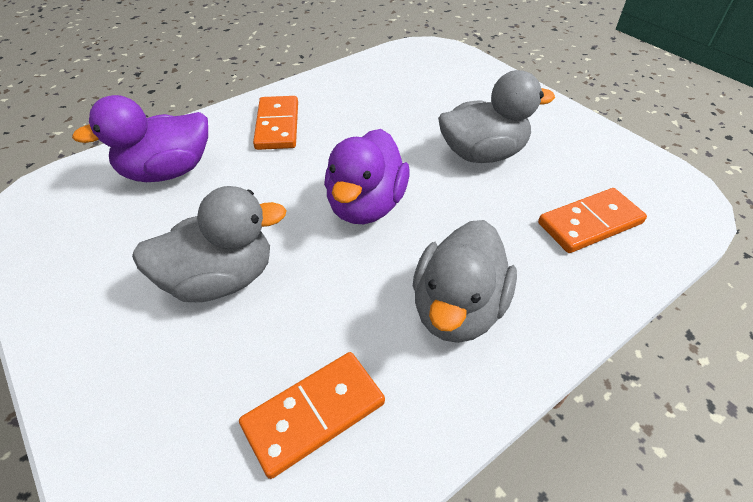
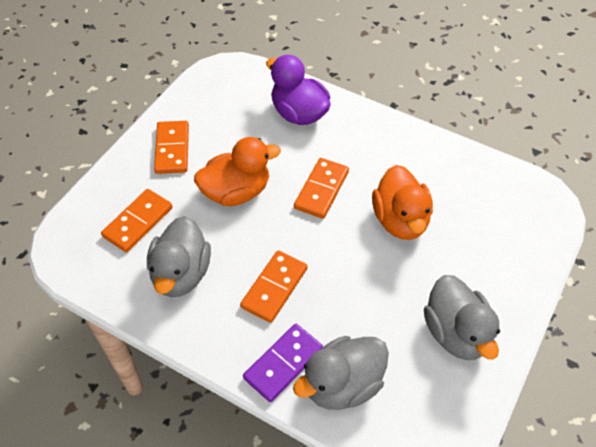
orange domino: [239,352,385,479] [253,96,298,150] [538,188,647,253] = 3 -> [101,189,172,252] [154,121,189,174] [240,250,307,323] [294,158,349,219] = 4
orange duck: none = 0 -> [194,137,281,206] [372,165,433,240] = 2
purple domino: none = 0 -> [243,324,323,402] = 1
purple duck: [72,95,208,182] [324,129,410,224] = 2 -> [266,55,331,125] = 1

